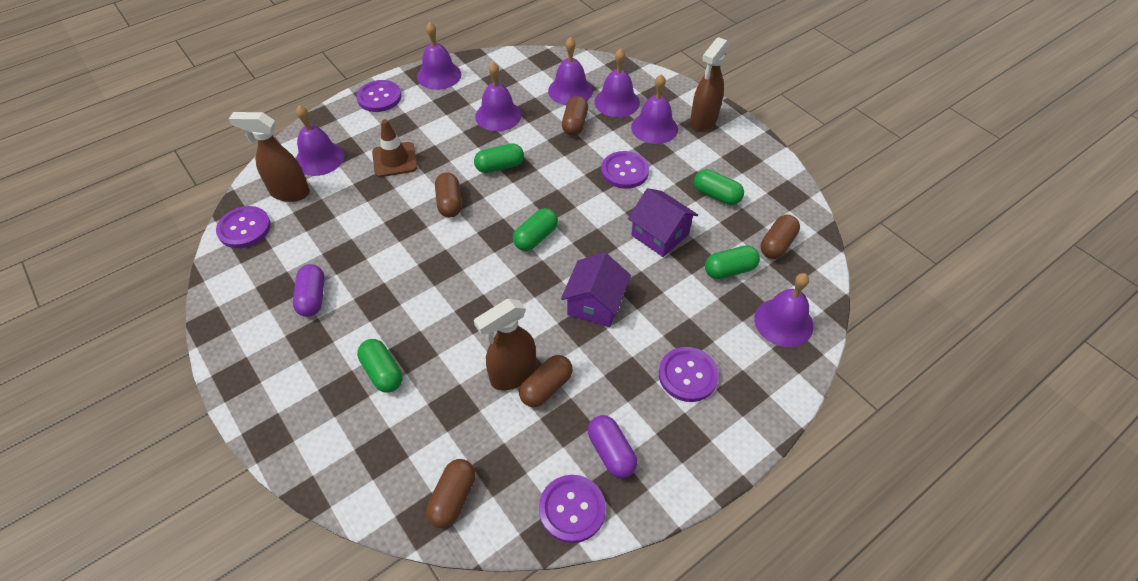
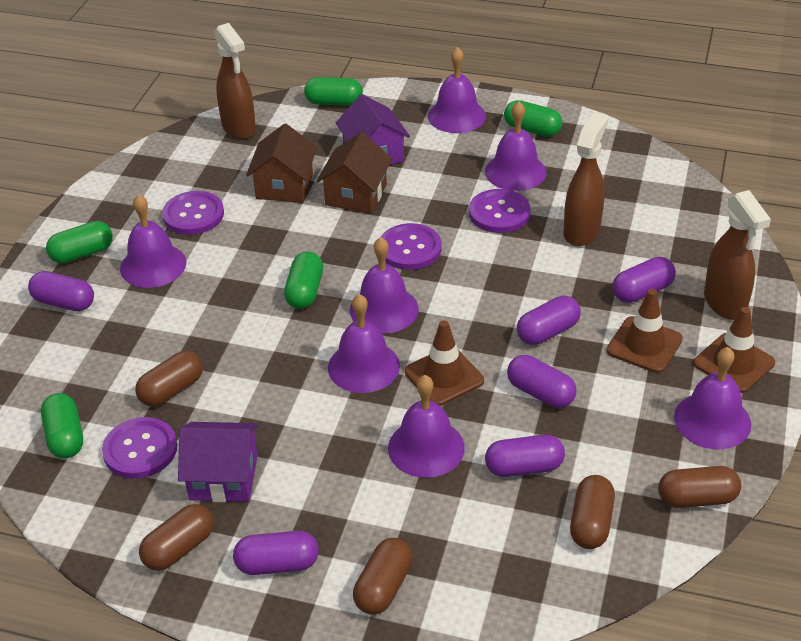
brown house: none = 0 -> [246,123,317,202] [316,132,392,213] = 2
brown traffic cone: [372,119,418,177] = 1 -> [405,320,484,406] [607,289,683,373] [694,307,775,393] = 3
purple button: [216,206,271,248] [356,80,402,112] [539,475,606,543] [601,151,649,189] [659,347,719,402] = 5 -> [102,417,177,479] [162,191,224,235] [381,223,442,270] [469,189,531,233] = 4
purple capsule: [293,264,325,317] [588,415,637,478] = 2 -> [28,271,94,311] [233,531,319,575] [485,435,565,477] [507,355,577,408] [517,296,581,345] [612,257,676,303] = 6

